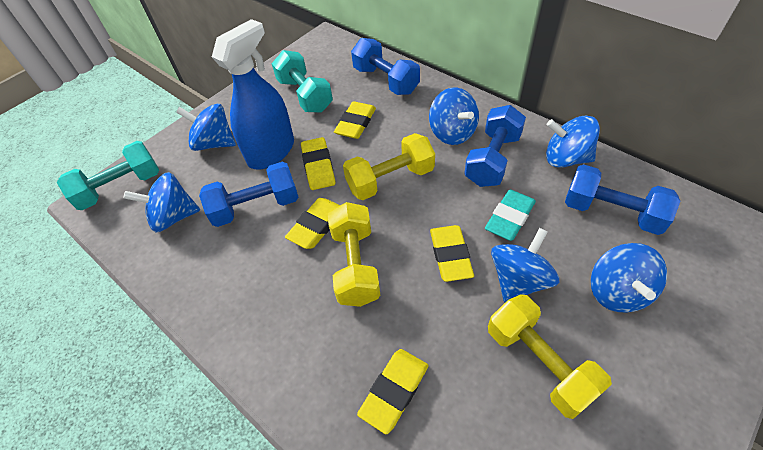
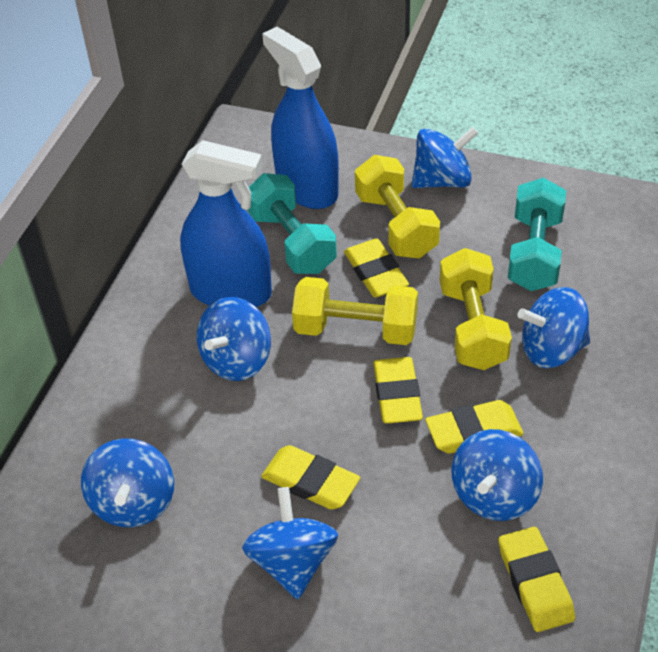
blue dumbbell: [199,162,299,227] [351,38,420,95] [464,105,526,187] [565,164,680,235] = 4 -> none = 0
blue spray bottle: [212,19,294,169] = 1 -> [180,140,272,307] [262,27,339,209] = 2
turquoise eraser: [485,189,536,241] = 1 -> none = 0

